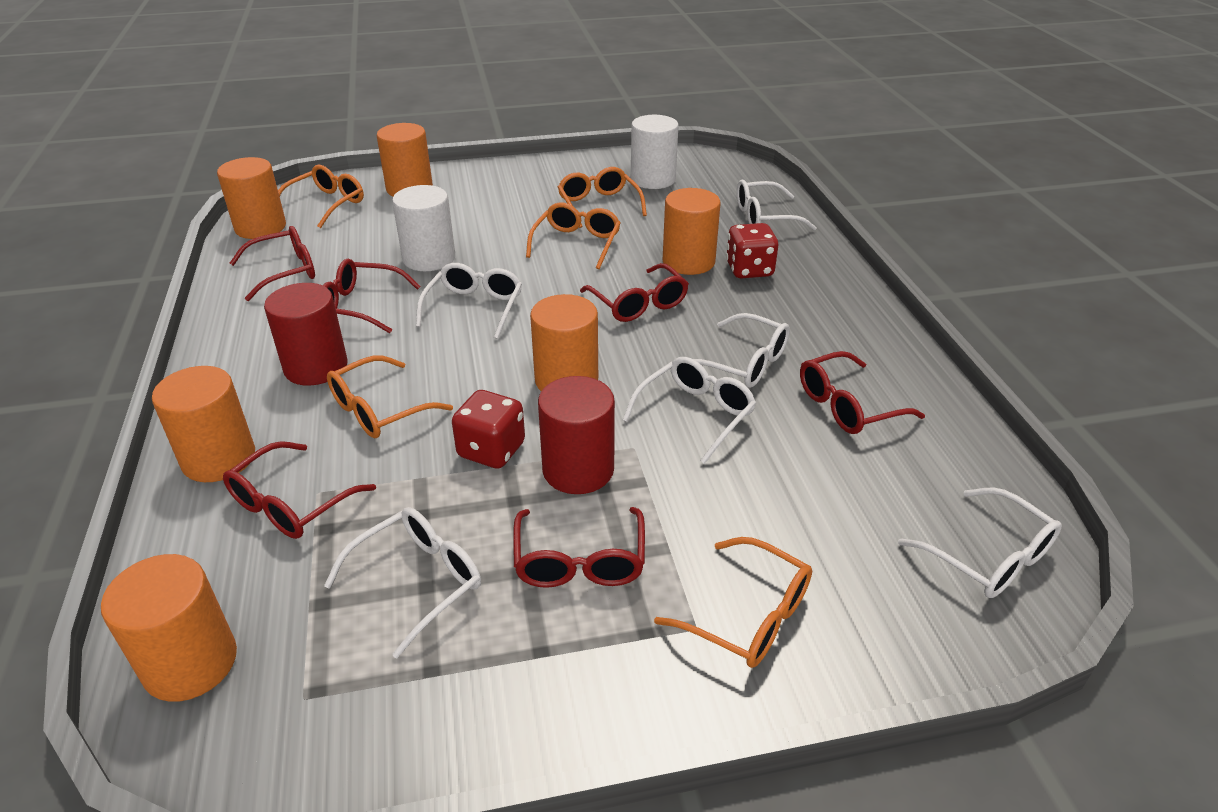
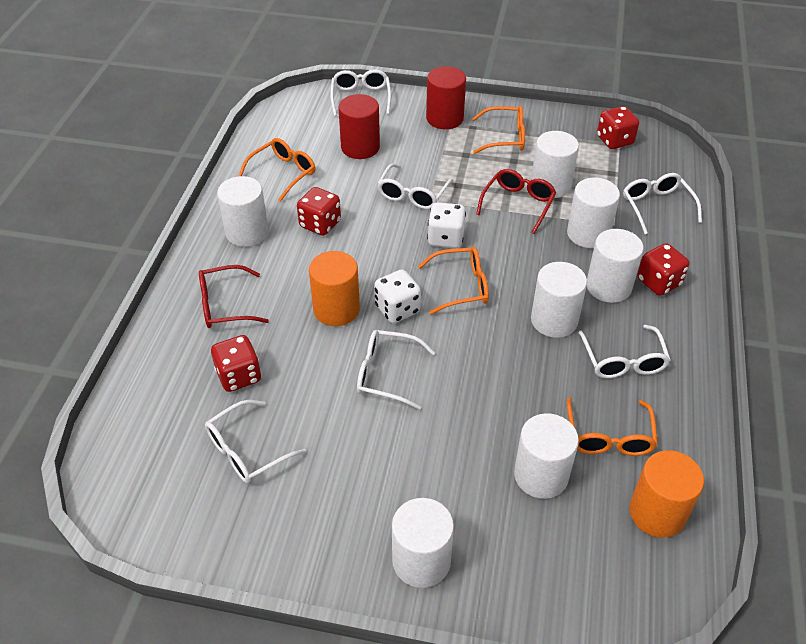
orange cylinder: [101,554,237,702] [152,366,255,482] [217,157,286,239] [377,123,433,197] [530,294,598,391] [663,188,721,275] = 6 -> [309,251,360,326] [629,450,704,538] = 2
orange glasses: [278,165,364,228] [327,356,453,438] [526,203,621,269] [558,167,647,228] [654,537,812,668] = 5 -> [239,138,316,202] [418,247,489,315] [472,106,525,154] [567,397,658,456] = 4
red dice: [452,390,525,469] [726,223,778,278] = 2 -> [211,335,261,392] [297,187,341,236] [597,106,639,149] [637,243,689,296] = 4
red glasses: [223,441,376,539] [230,226,315,301] [323,258,421,333] [513,507,645,588] [580,263,689,322] [800,351,925,434] = 6 -> [199,265,269,328] [476,169,556,234] = 2
white cylinder: [392,185,455,271] [631,115,678,189] = 2 -> [217,176,269,247] [392,498,454,588] [514,413,579,499] [531,131,579,198] [531,262,587,338] [567,178,620,248] [587,229,644,303] = 7
white dice: none = 0 -> [374,269,421,323] [427,202,466,248] = 2

